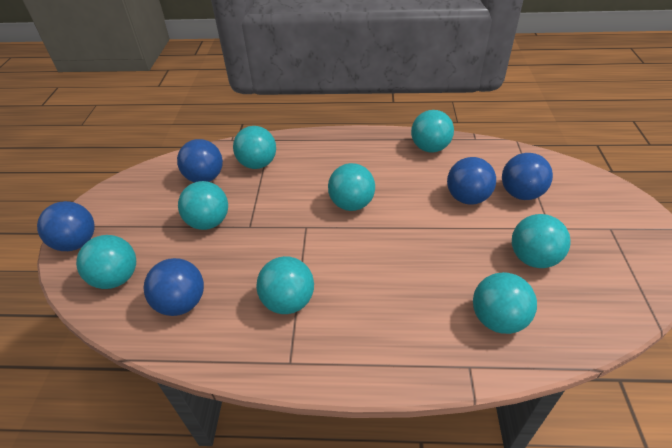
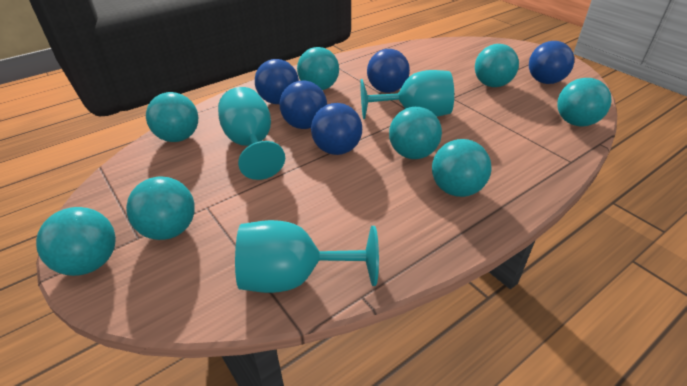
turquoise goblet: none = 0 -> [218,87,285,180] [235,220,379,293] [360,70,454,119] = 3

